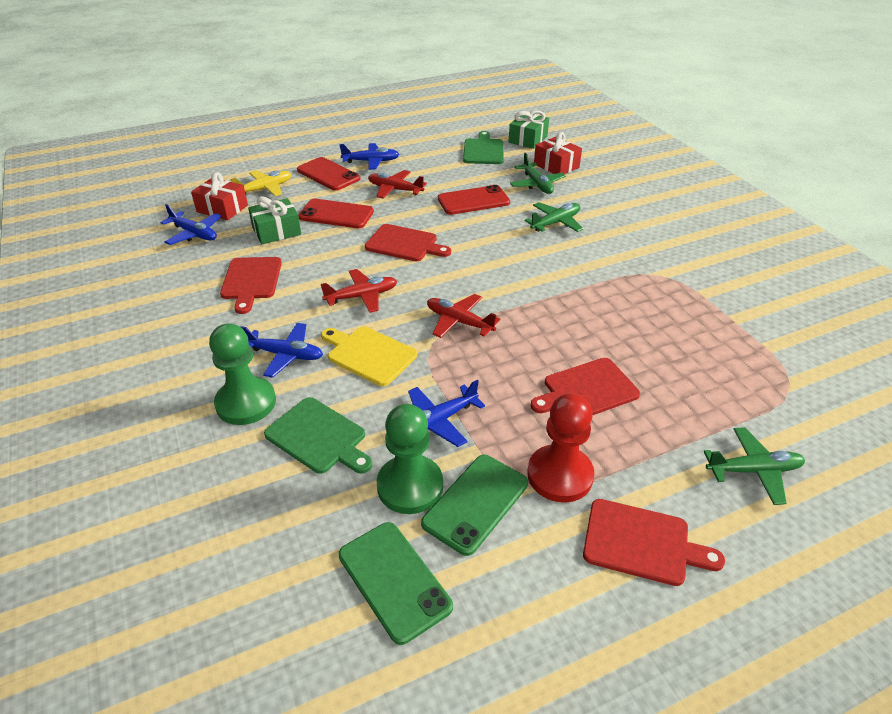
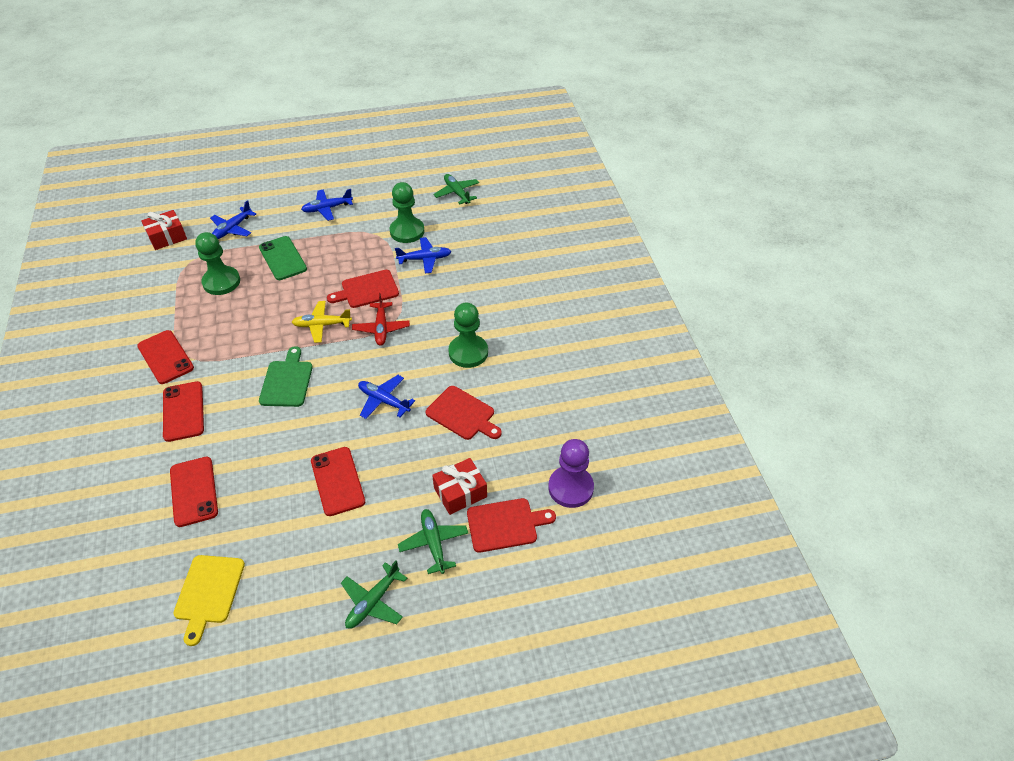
green cutting board: [264,397,373,474] [463,131,504,164] = 2 -> [259,346,313,407] = 1
green gift: [248,196,301,244] [509,111,549,149] = 2 -> none = 0
green pawn: [209,323,276,425] [376,404,443,514] = 2 -> [195,232,240,295] [390,182,425,243] [448,303,488,368] = 3
green phone: [339,522,453,645] [421,455,528,556] = 2 -> [259,236,307,280] = 1
purple pawn: none = 0 -> [548,439,594,508] = 1
red cutting board: [220,257,282,314] [365,224,451,261] [530,358,640,415] [583,499,725,586] = 4 -> [327,270,399,308] [426,386,502,440] [467,498,556,553] = 3
red pawn: [527,393,594,503] = 1 -> none = 0
red phone: [297,157,360,191] [298,199,374,228] [438,185,510,215] = 3 -> [137,330,194,384] [163,381,204,442] [170,457,218,527] [311,447,365,516] = 4
red plane: [321,269,397,313] [368,170,427,198] [427,294,500,338] = 3 -> [352,293,410,346] = 1

